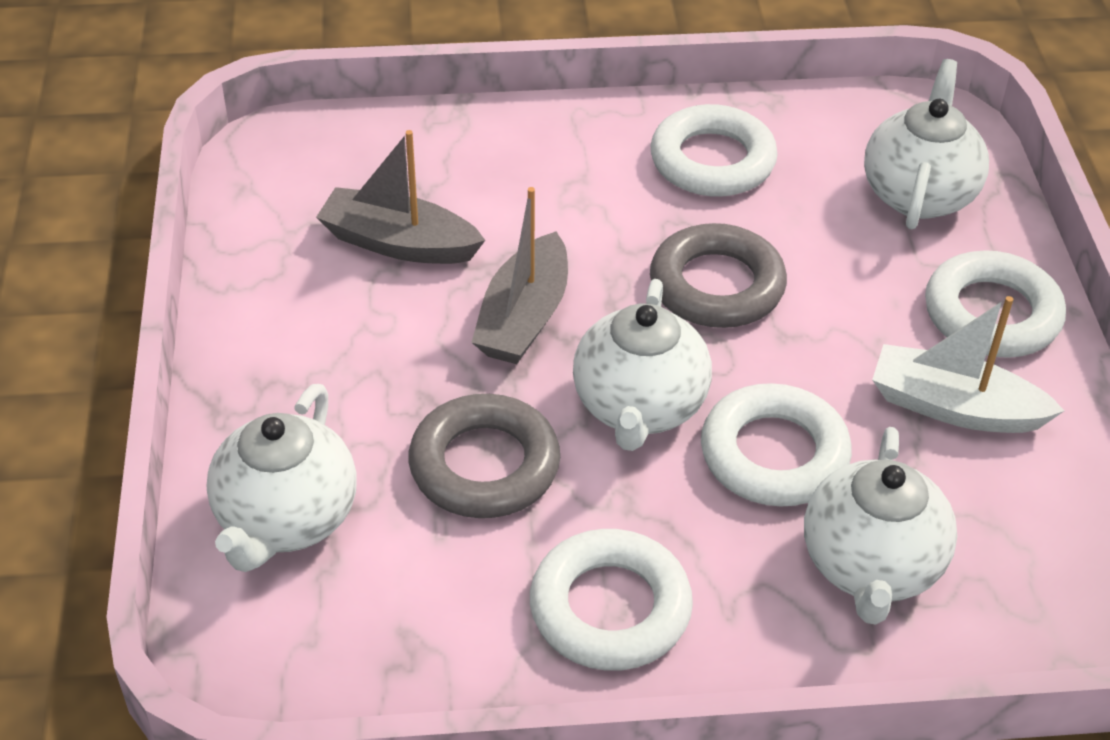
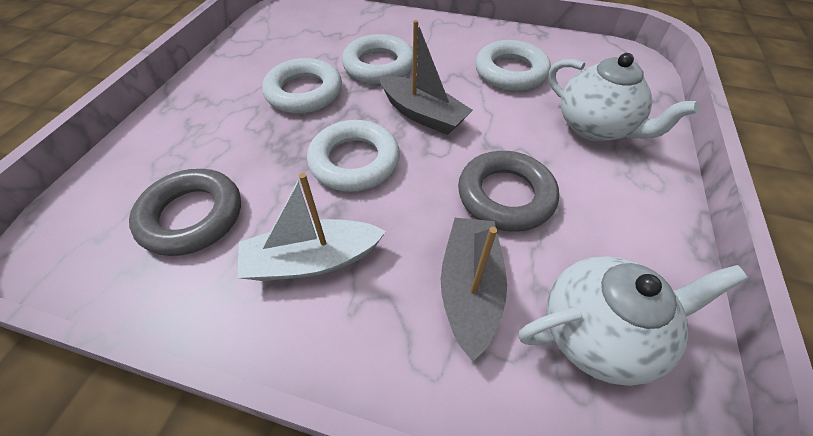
white teapot: [206,384,357,572] [573,279,712,451] [804,427,957,625] [864,59,989,229] = 4 -> [519,256,748,386] [549,53,699,141] = 2

